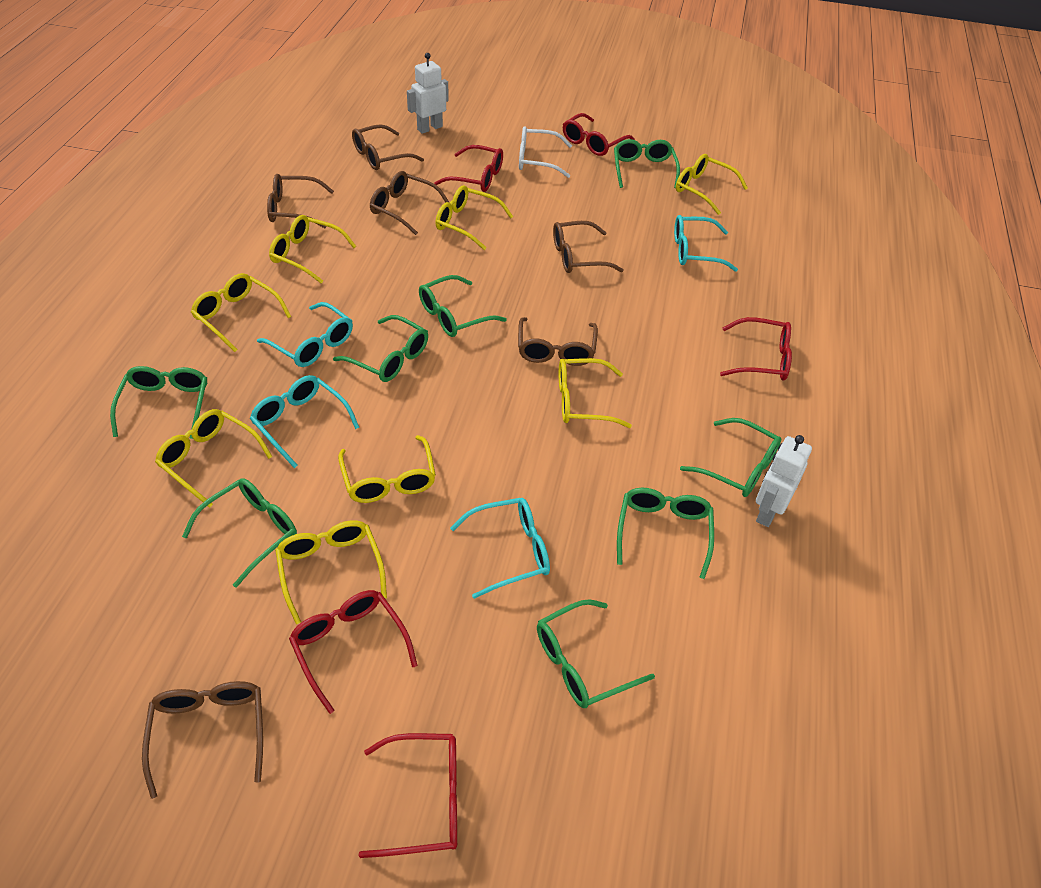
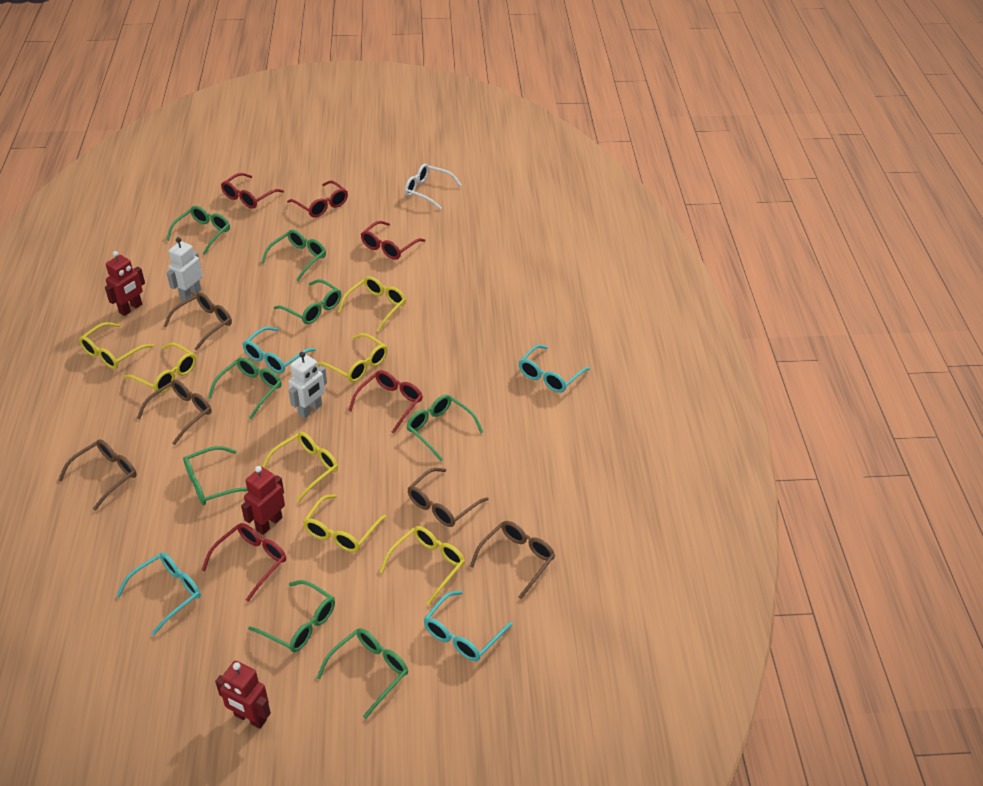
brown glasses: [142,681,263,799] [267,174,334,228] [352,124,424,170] [370,171,450,235] [518,317,598,366] [553,221,624,273] = 6 -> [58,439,137,511] [137,380,212,445] [164,293,232,351] [408,468,489,527] [470,521,555,599] = 5
red robot: none = 0 -> [105,251,145,316] [215,661,271,729] [241,466,285,535] = 3
yellow glasses: [155,409,272,508] [191,273,291,352] [269,215,356,284] [275,520,387,624] [338,435,436,503] [435,185,513,250] [559,358,632,428] [676,154,748,215] = 8 -> [79,322,154,369] [124,343,196,393] [262,432,338,502] [303,494,386,552] [317,333,388,382] [338,276,406,332] [380,526,465,605] = 7

